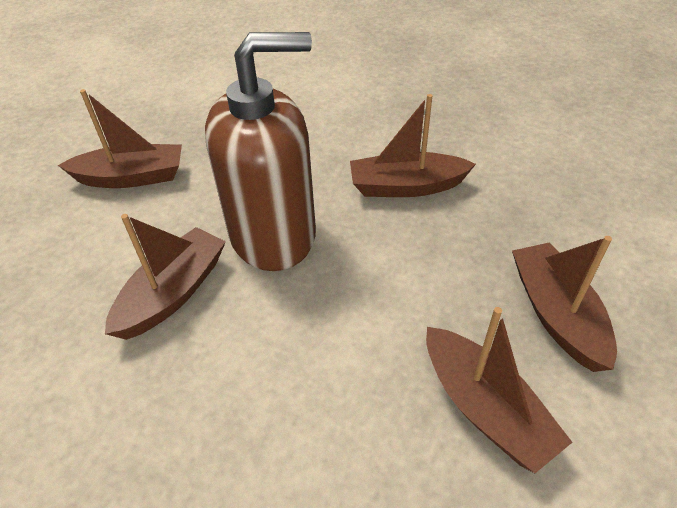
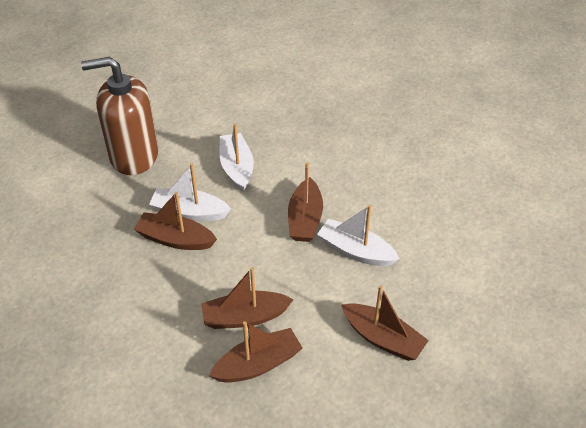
white boat: none = 0 -> [149,164,231,221] [220,124,254,192] [317,205,400,266] = 3

